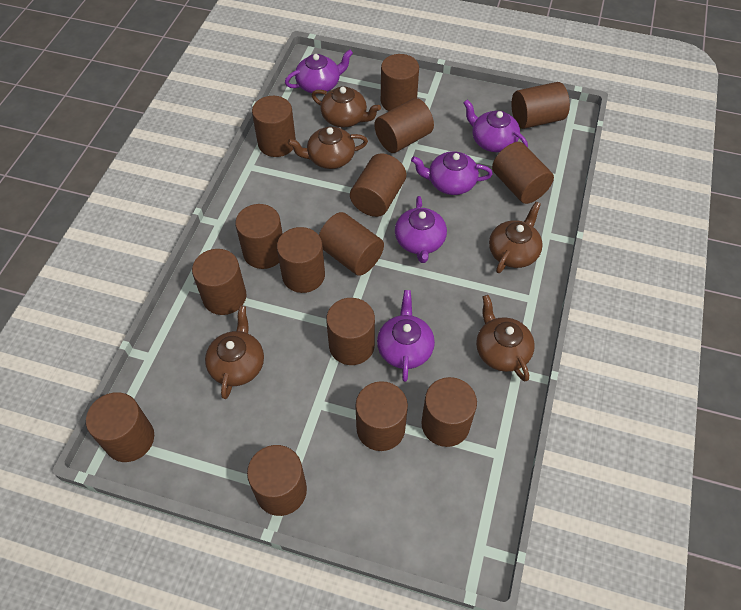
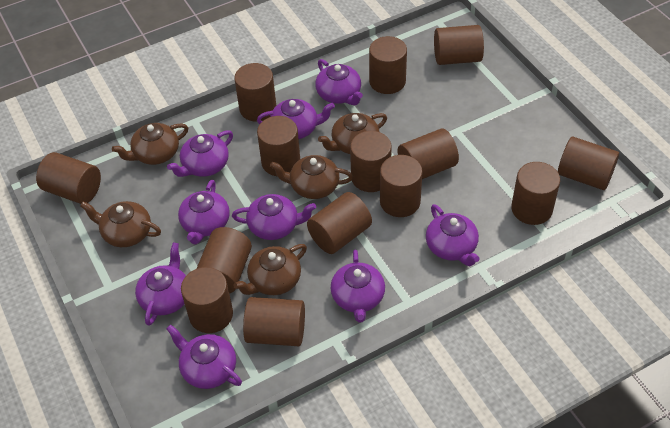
brown cylinder: [86,392,154,462] [192,249,246,315] [235,204,283,269] [247,445,307,516] [252,96,296,157] [277,227,325,293] [319,212,384,276] [326,298,375,365] [350,154,406,217] [355,381,408,451] [375,98,434,153] [381,54,419,111] [421,377,477,447] [492,142,554,204] [511,82,570,129] = 15 -> [36,152,101,204] [181,267,233,333] [196,227,252,293] [234,63,276,122] [243,297,305,346] [257,116,300,176] [307,192,372,254] [350,131,392,192] [369,36,407,94] [380,155,422,217] [398,128,459,179] [434,25,484,65] [511,162,560,225] [558,137,619,190] = 14
purple teapot: [285,50,353,93] [377,290,435,382] [395,196,447,263] [411,151,493,195] [464,99,528,152] = 5 -> [135,242,186,326] [166,324,242,389] [167,130,233,177] [178,180,230,244] [232,194,316,240] [257,99,335,139] [315,59,363,105] [331,250,385,322] [426,204,480,266] = 9

